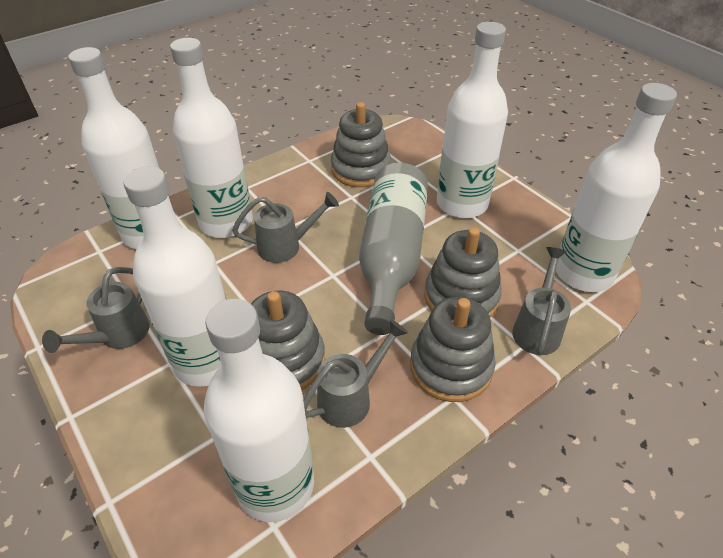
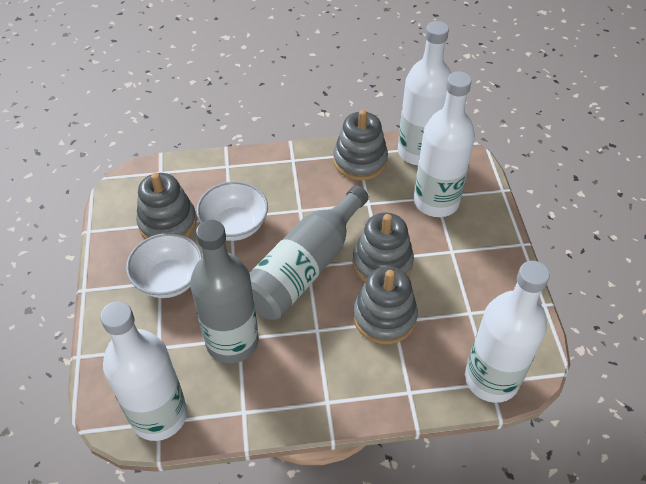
grey bottle: [359,163,428,335] = 1 -> [190,220,259,364] [250,185,369,320] = 2
grey watering can: [42,267,150,353] [232,192,339,263] [303,319,408,428] [512,247,571,355] = 4 -> none = 0
white bottle: [68,47,159,249] [123,166,227,387] [170,38,253,238] [204,299,314,522] [437,22,508,218] [556,83,677,292] = 6 -> [100,301,187,441] [398,21,451,165] [414,72,475,217] [465,261,550,403] = 4
white bowl: none = 0 -> [126,233,202,298] [196,181,268,241] = 2

